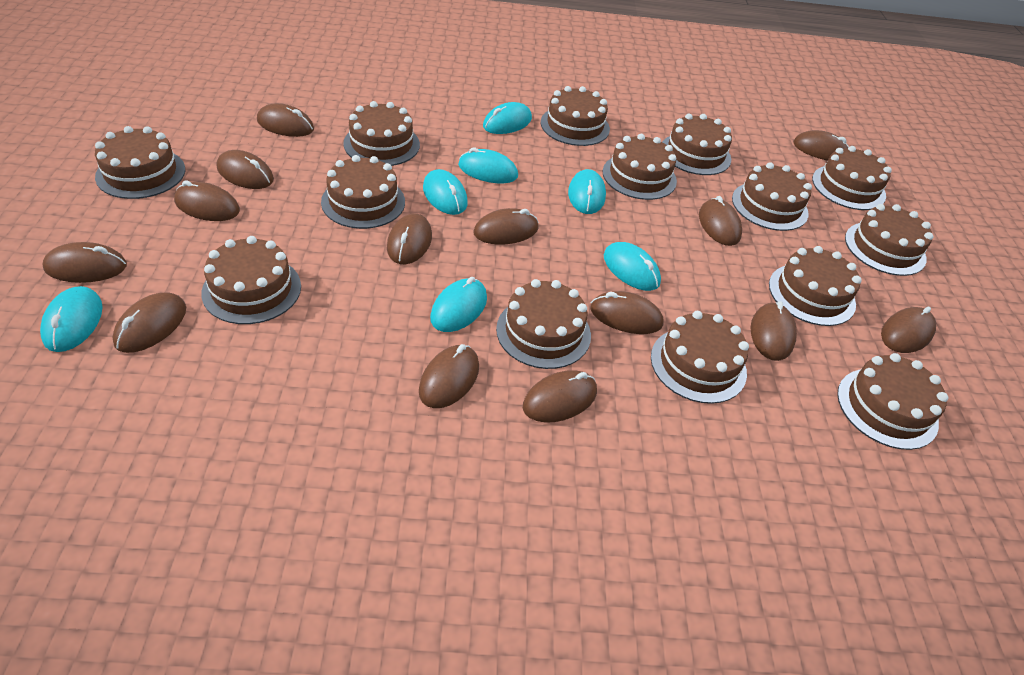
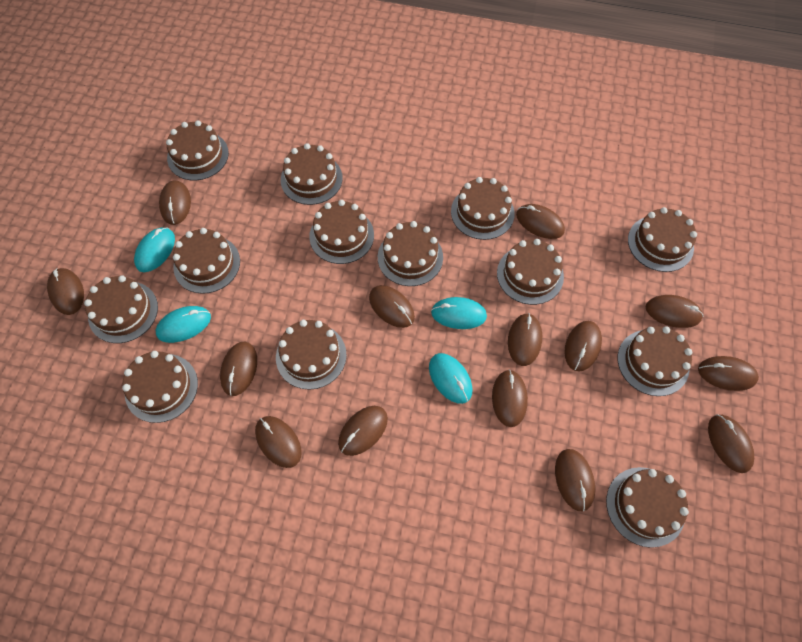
brown cake: [95,126,185,199] [201,236,301,324] [321,155,405,229] [343,101,420,166] [496,279,591,369] [541,86,610,146] [603,134,677,200] [651,311,749,404] [663,114,732,175] [732,162,812,231] [769,246,862,326] [812,146,892,210] [837,353,948,450] [845,204,933,276] = 14 -> [84,275,158,343] [122,351,198,423] [166,120,229,180] [173,228,240,294] [276,320,347,390] [281,143,343,205] [309,200,374,264] [378,221,443,286] [451,177,515,240] [497,239,564,305] [606,467,689,548] [618,326,692,396] [628,207,697,272] = 13
turquoise mouse: [40,286,103,352] [423,169,468,215] [430,277,487,332] [458,147,518,183] [483,102,532,134] [568,169,606,214] [604,242,661,291] = 7 -> [134,227,175,272] [156,306,211,343] [429,353,472,404] [431,297,487,329] = 4

